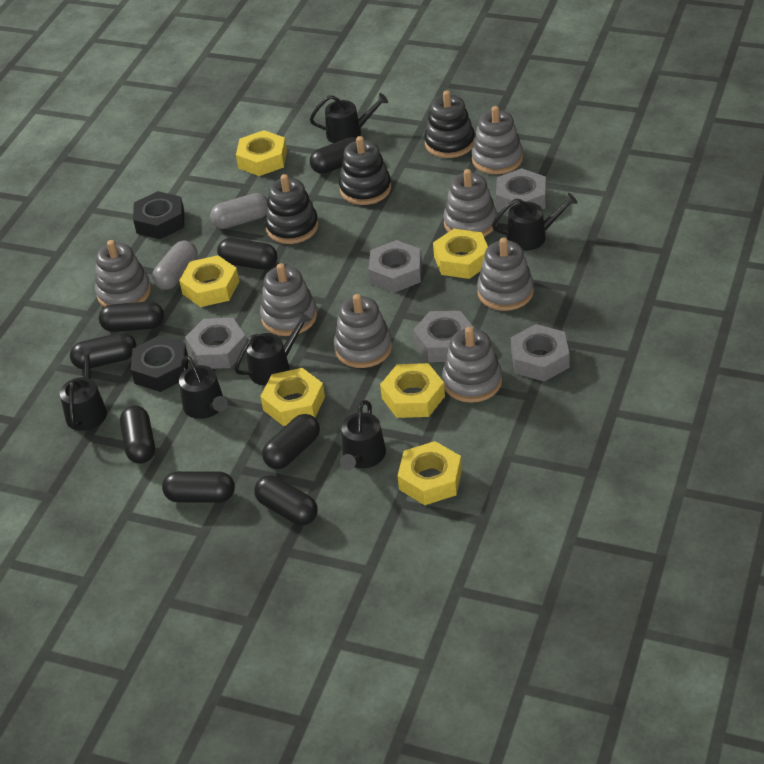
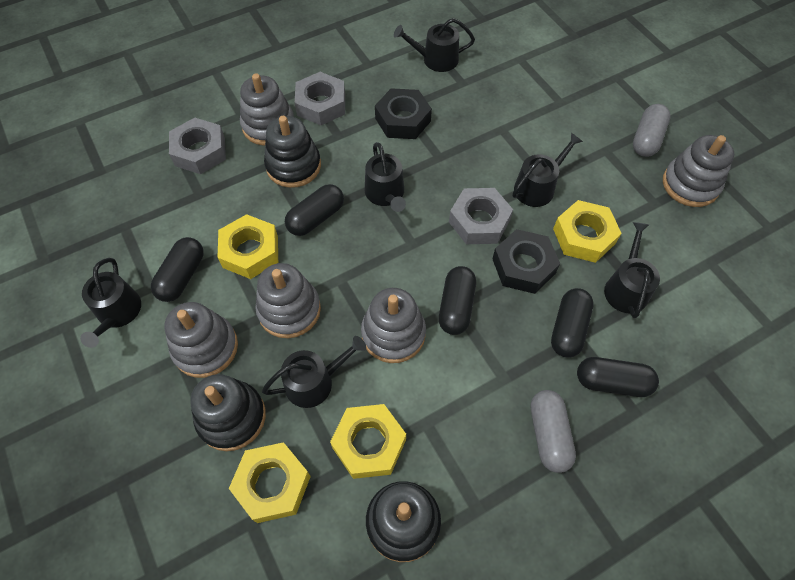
black capsule: [70,332,136,369] [99,301,164,332] [120,406,155,464] [162,471,235,503] [217,238,277,270] [254,475,318,525] [262,414,320,469] [310,137,356,174] = 8 -> [151,237,204,302] [285,184,344,236] [439,266,476,335] [551,288,594,358] [577,357,659,397] = 5
grey nut: [185,318,247,369] [368,240,422,293] [413,311,475,362] [496,168,546,213] [511,324,569,382] = 5 -> [169,118,226,174] [295,72,345,125] [449,188,513,244] = 3
grey stacking toy: [95,240,151,307] [260,263,317,336] [334,294,392,368] [442,327,502,403] [443,169,497,237] [471,106,523,174] [477,238,534,311] = 7 -> [164,302,238,378] [240,73,294,146] [255,263,321,338] [361,288,426,363] [663,135,734,207] = 5
yellow nut: [179,255,239,307] [236,130,287,176] [260,368,325,426] [380,363,445,418] [397,441,462,505] [433,229,488,279] = 6 -> [218,214,278,279] [229,442,311,523] [330,404,406,479] [553,200,622,263] = 4

